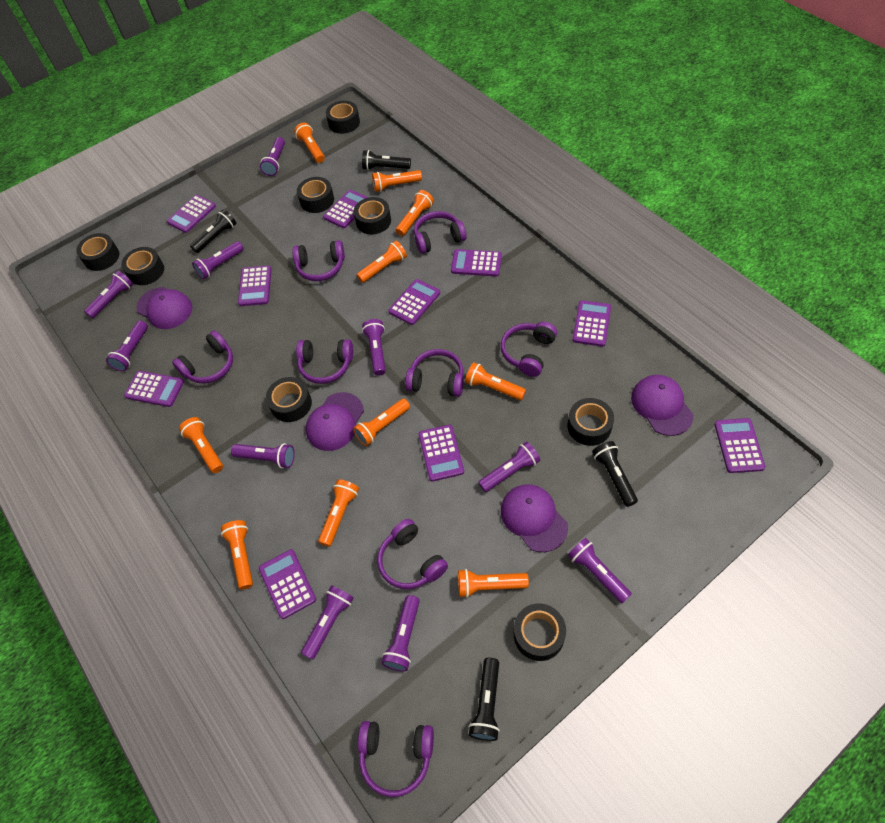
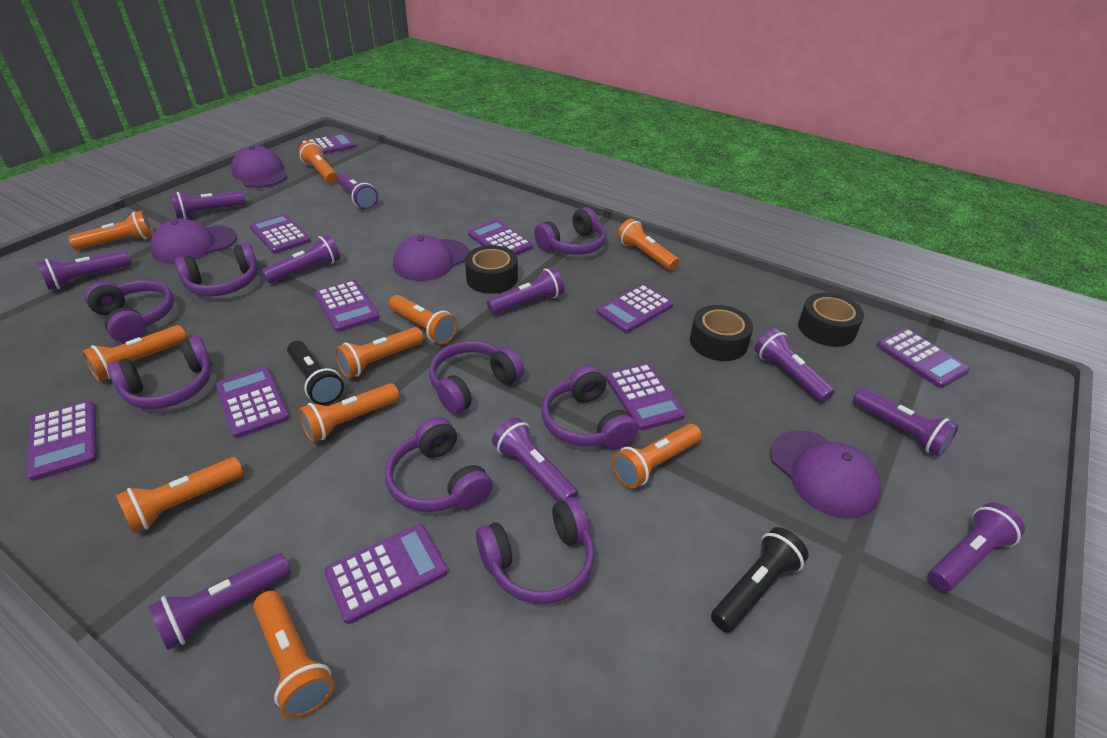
black flashlight: [190,209,236,253] [362,150,411,170] [469,658,500,741] [592,441,638,507] = 4 -> [287,341,344,405] [711,527,809,633] = 2
black tape: [76,233,119,271] [121,247,164,285] [266,377,312,422] [297,177,334,213] [326,101,360,134] [353,197,391,234] [514,603,566,661] [568,398,614,446] = 8 -> [465,245,518,294] [690,305,753,361] [798,293,864,347] = 3

